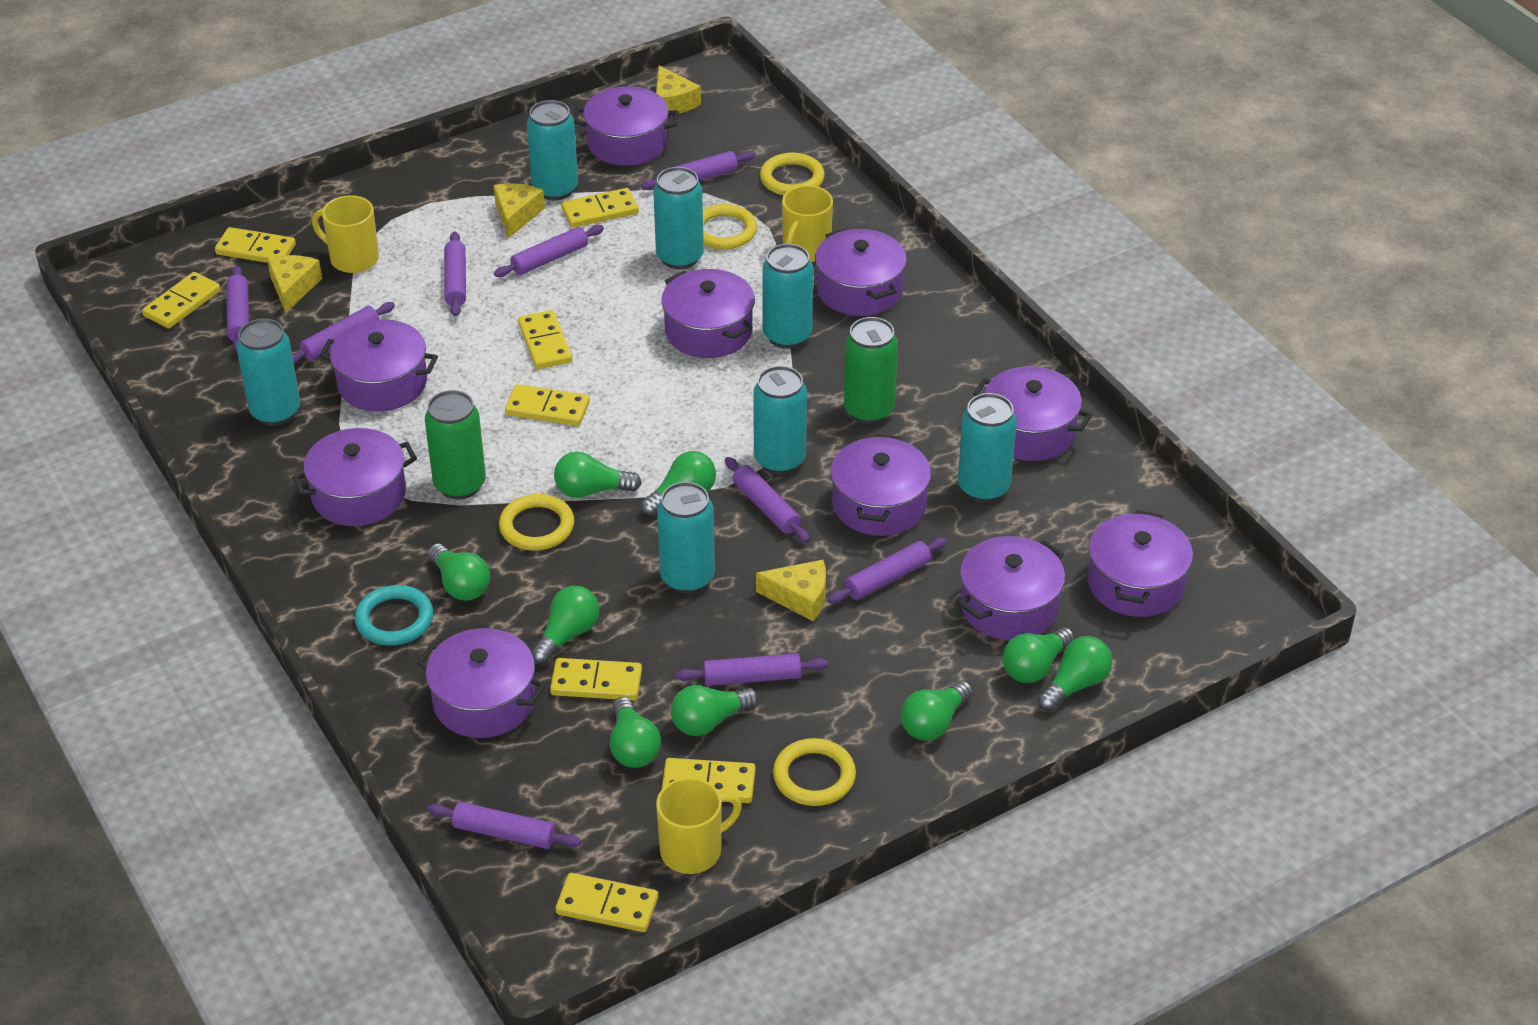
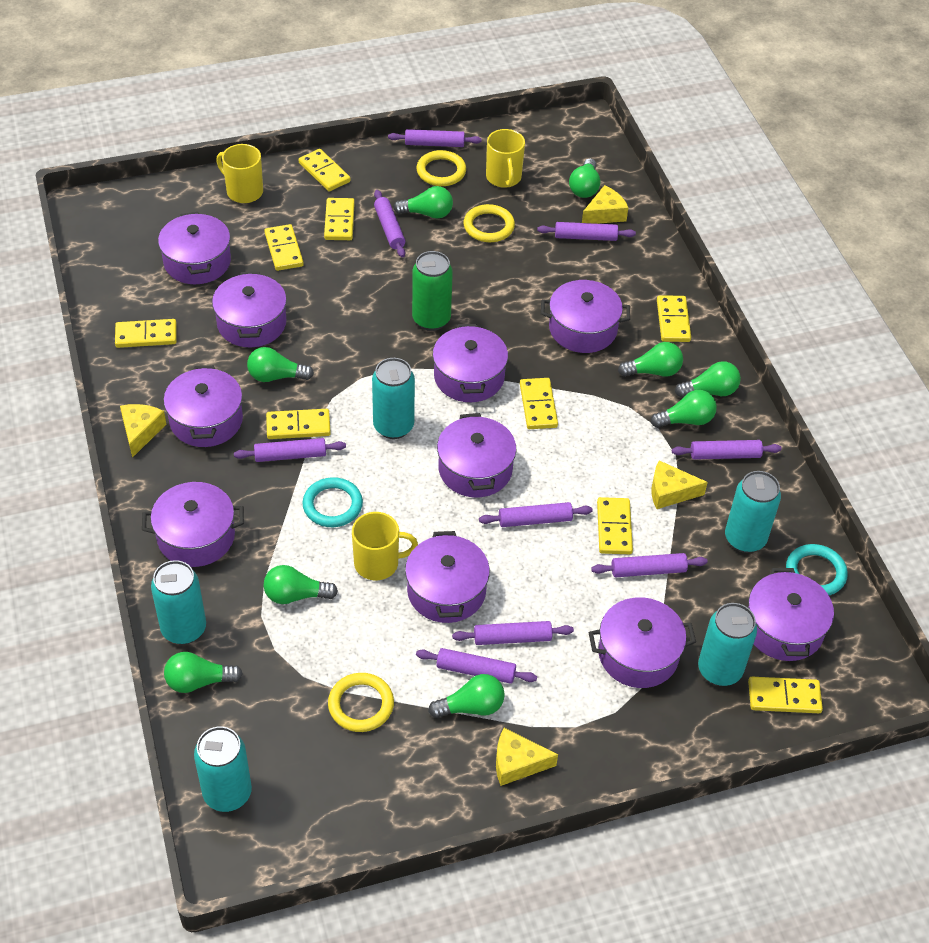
green can: [425,390,486,500] [844,317,898,424] = 2 -> [412,251,453,331] = 1
turquoise can: [237,319,300,426] [527,100,578,201] [653,167,704,269] [657,482,715,594] [753,366,807,474] [762,244,813,349] [958,393,1017,502] = 7 -> [151,560,206,645] [194,726,252,812] [372,358,415,439] [698,603,757,686] [725,471,781,553] = 5
turquoise ring: [355,585,433,646] = 1 -> [302,477,363,527] [786,544,848,595] = 2
yellow domino: [142,272,221,329] [215,227,296,263] [505,384,590,426] [518,310,572,369] [550,658,642,700] [556,873,658,932] [561,188,639,228] [661,758,755,803] = 8 -> [115,319,177,348] [264,224,304,271] [266,409,331,439] [299,149,351,191] [324,198,355,240] [520,378,558,429] [597,497,633,554] [657,295,691,342] [748,677,823,713] = 9
yellow ring: [499,494,574,551] [703,204,757,250] [760,153,825,196] [773,738,856,806] = 4 -> [328,673,394,732] [416,150,466,186] [463,204,515,242] = 3

